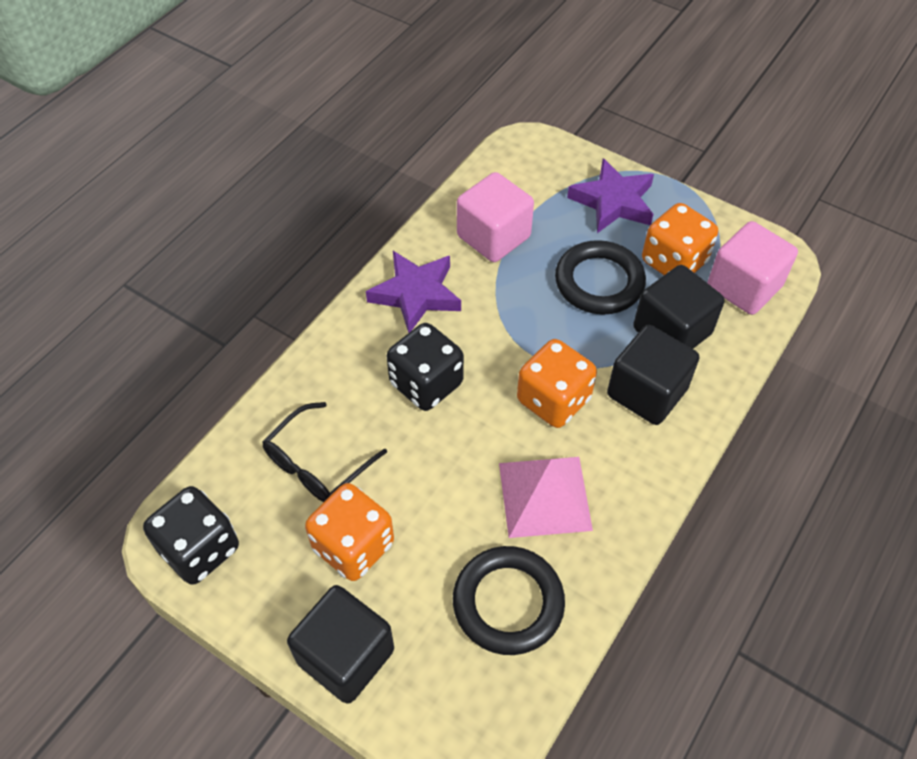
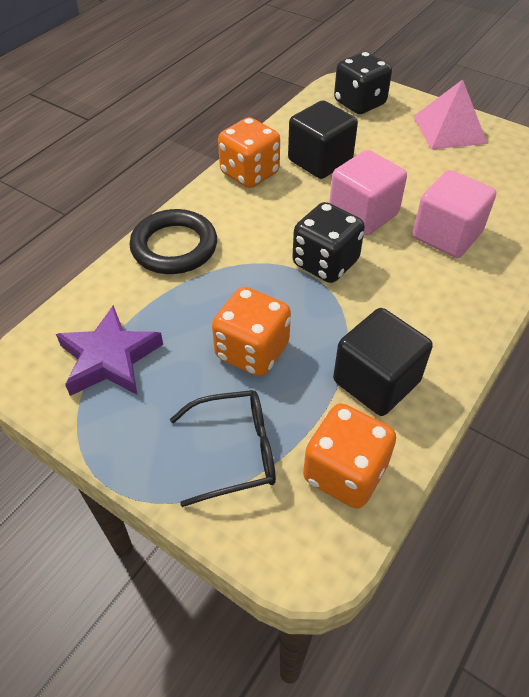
black cube: [287,585,394,704] [607,325,699,425] [633,265,725,349] = 3 -> [288,100,358,179] [333,308,433,416] = 2
black ring: [453,546,565,655] [555,240,646,315] = 2 -> [129,209,217,274] = 1
purple star: [366,251,461,333] [567,158,654,233] = 2 -> [56,305,163,396] = 1

